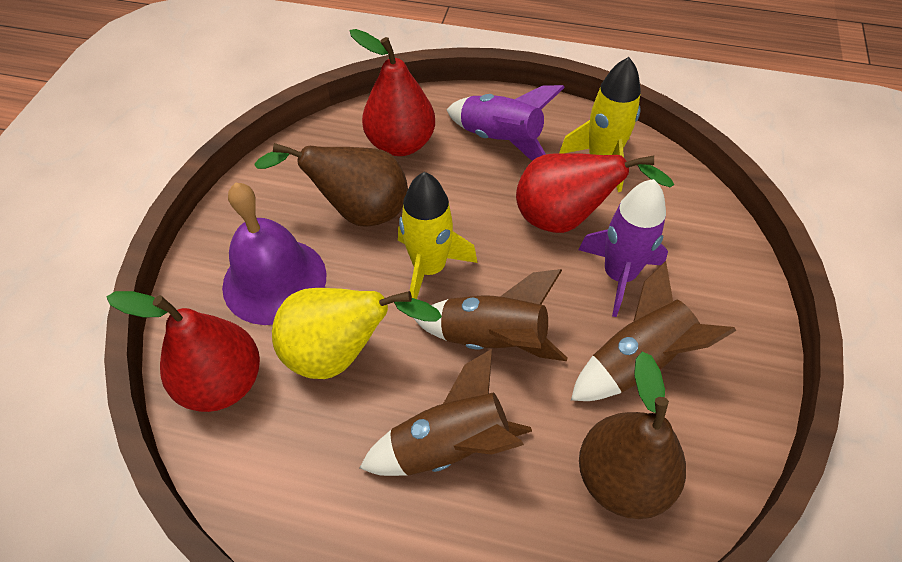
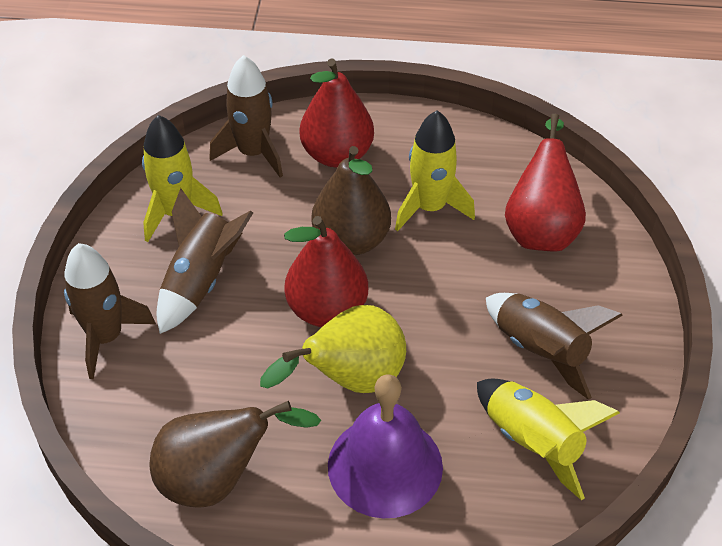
brown rocket: [360,349,532,476] [413,269,567,361] [571,261,736,401] = 3 -> [64,243,156,379] [156,188,253,334] [209,55,283,178] [486,293,623,400] = 4
purple rocket: [447,85,565,160] [579,179,668,317] = 2 -> none = 0
yellow rocket: [398,172,477,299] [559,57,641,192] = 2 -> [142,115,223,242] [395,110,475,232] [477,378,620,500] = 3

